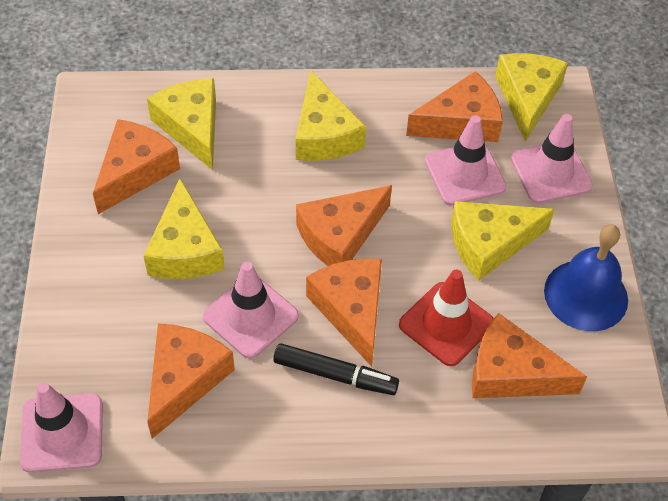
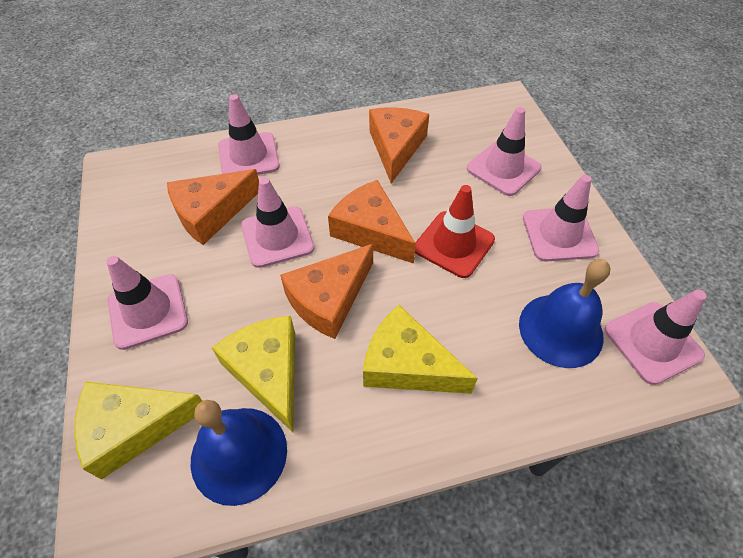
black marker: [273,343,399,395] = 1 -> none = 0
blue bell: [544,224,628,331] = 1 -> [191,400,287,506] [519,259,611,368] = 2
orange cheese: [93,119,180,214] [147,324,235,439] [296,185,392,266] [306,258,382,367] [406,71,503,142] [472,313,587,398] = 6 -> [167,169,259,245] [280,244,373,339] [328,180,416,264] [369,107,429,184] = 4
pink traffic cone: [20,382,103,473] [203,261,299,359] [425,115,507,206] [511,114,593,203] = 4 -> [106,256,188,350] [218,94,280,175] [241,177,314,268] [467,107,541,196] [523,175,599,261] [605,289,706,385] = 6
yellow cheese: [144,178,225,279] [147,78,216,170] [296,71,366,161] [451,201,555,281] [495,53,568,142] = 5 -> [74,381,202,480] [212,316,295,432] [363,305,478,394] = 3

